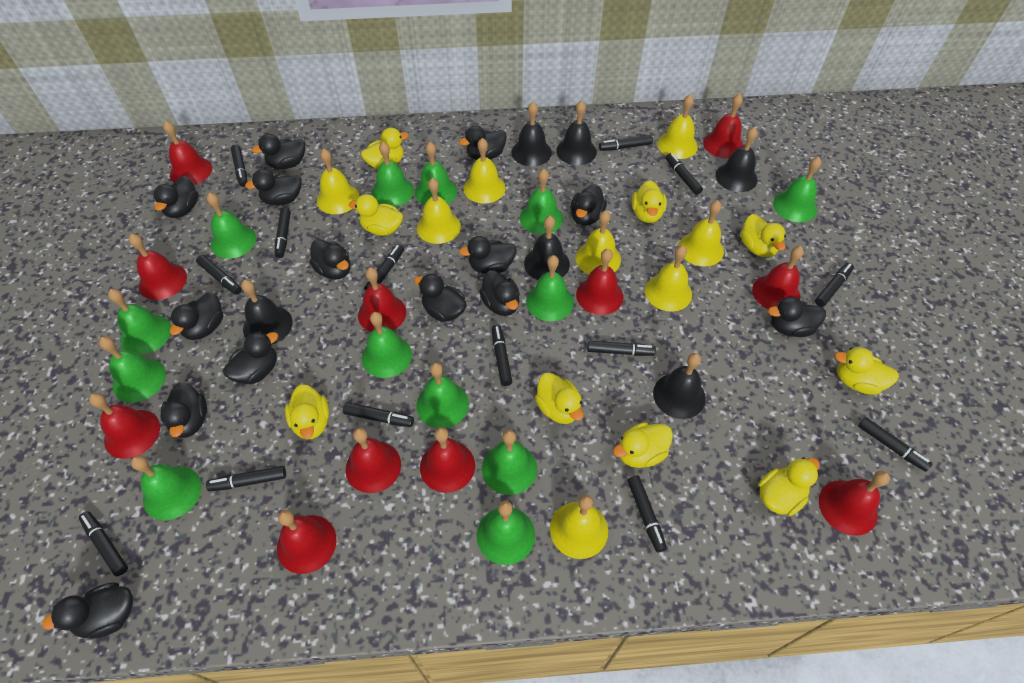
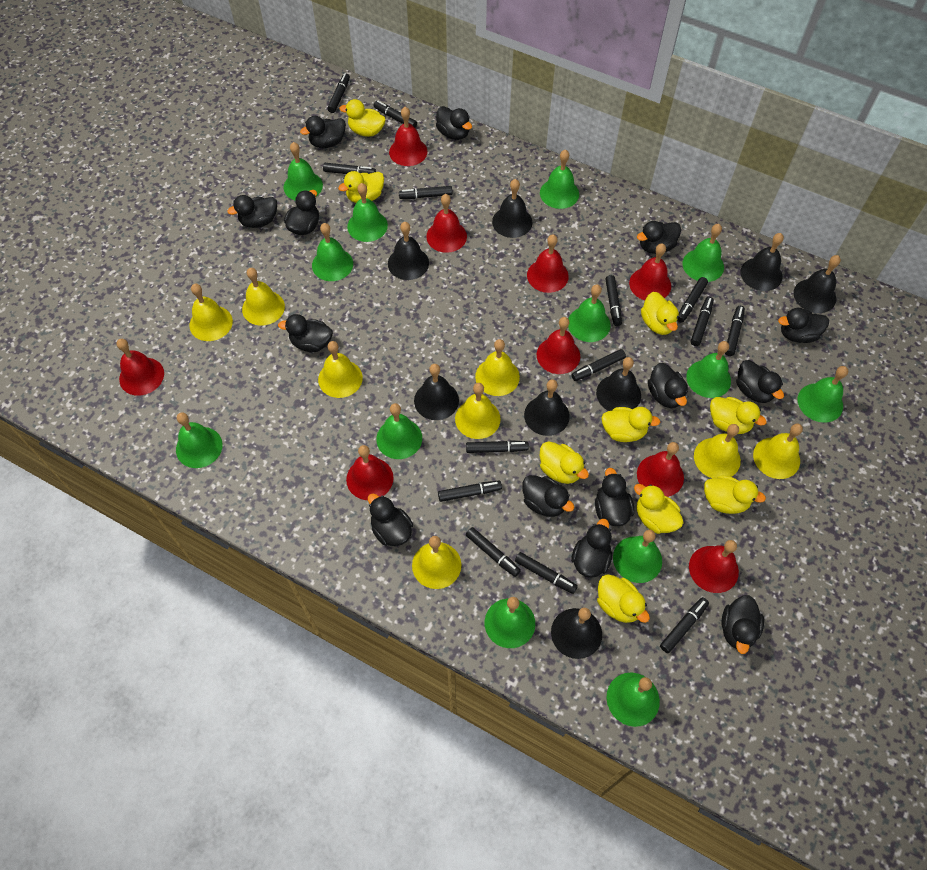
black bell: [241,280,293,345] [511,102,552,166] [524,216,570,280] [556,100,597,165] [653,353,706,419] [715,127,758,192] = 6 -> [388,222,429,280] [414,364,459,420] [492,179,532,238] [524,379,570,436] [551,608,602,659] [596,357,641,411] [740,233,784,291] [793,255,841,313] = 8
red bell: [89,393,160,459] [129,234,187,300] [163,121,212,185] [277,510,337,574] [345,428,401,493] [358,267,406,332] [420,427,475,493] [576,249,623,315] [703,94,744,158] [752,246,804,309] [819,471,890,536] = 11 -> [116,339,164,396] [346,445,394,500] [389,107,427,166] [426,194,467,253] [527,234,569,293] [537,317,580,374] [629,243,671,300] [637,442,684,497] [689,540,739,593] = 9

